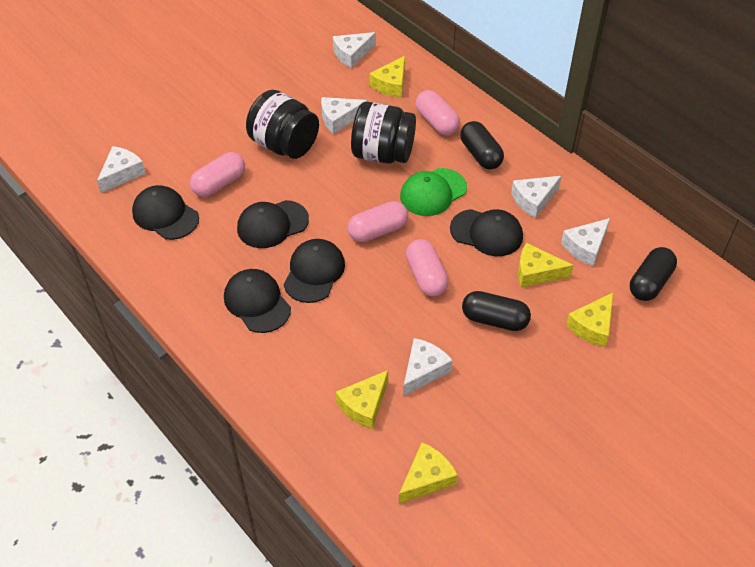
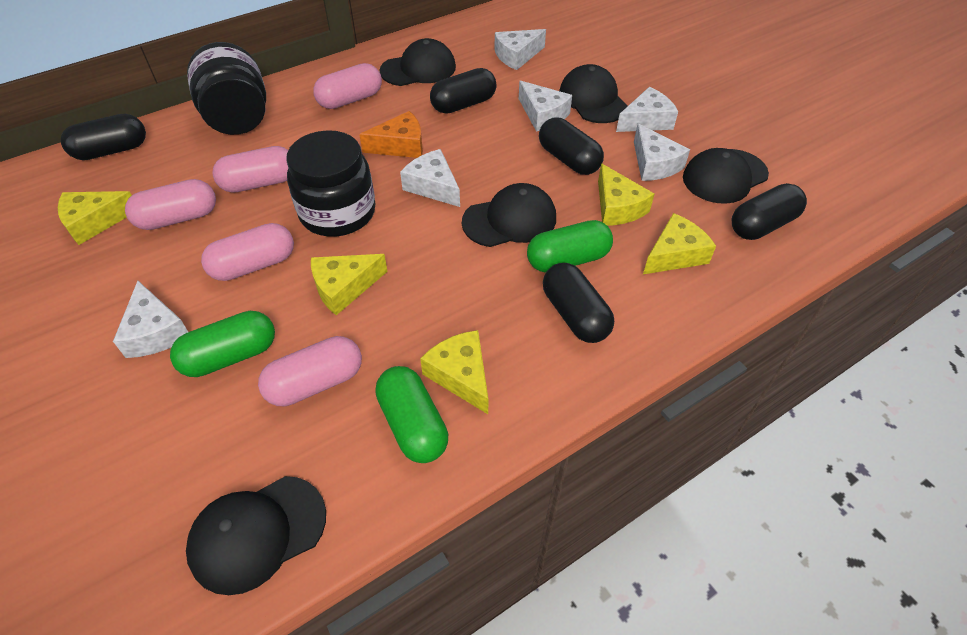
black capsule: [460,121,504,169] [462,291,531,331] [630,247,677,301] = 3 -> [61,114,146,160] [430,68,497,114] [539,118,604,175] [543,263,614,343] [732,183,807,240] = 5
green cap: [400,168,467,216] = 1 -> none = 0
green capsule: none = 0 -> [170,311,275,377] [375,366,448,463] [527,220,613,272] = 3
orange cheese: none = 0 -> [359,111,423,158] = 1
pink capsule: [190,152,245,197] [348,201,408,242] [406,239,449,297] [416,90,460,135] = 4 -> [125,179,216,230] [201,223,294,281] [212,146,288,193] [258,336,362,406] [313,63,382,109] = 5

